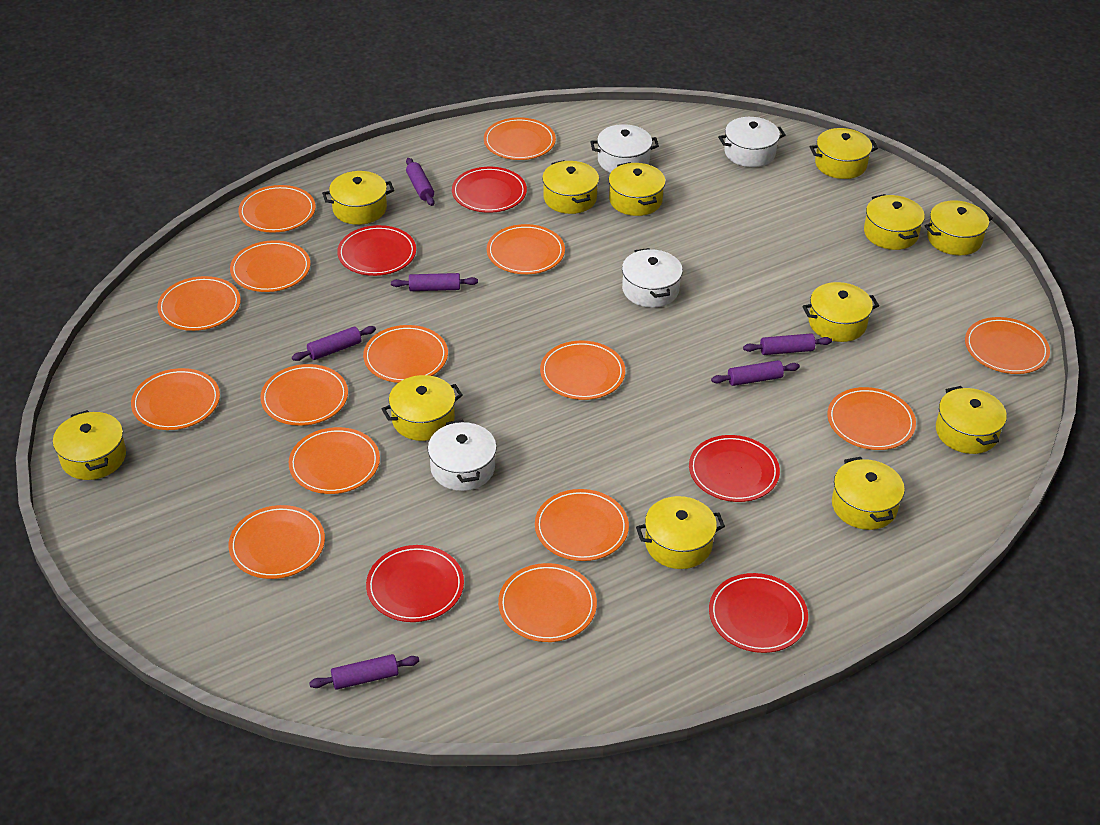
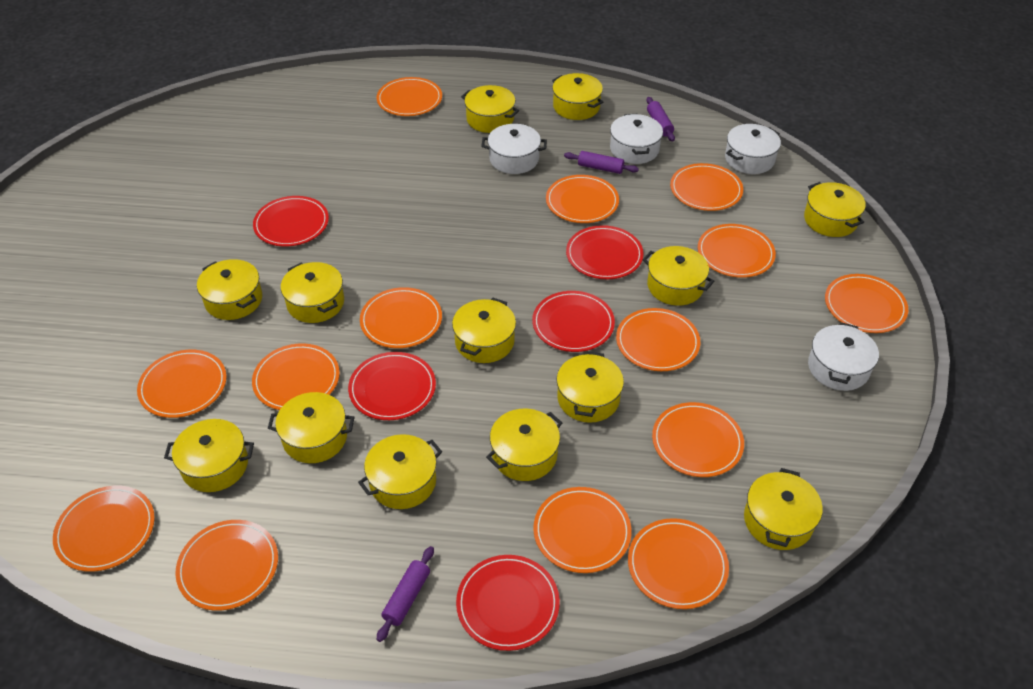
orange plate: [131,368,220,430] [157,276,241,331] [229,505,325,579] [230,240,310,292] [238,185,315,233] [260,364,348,426] [289,427,380,494] [363,325,448,383] [484,117,556,160] [487,224,565,274] [498,563,597,642] [535,489,629,561] [540,341,625,400] [827,387,916,450] [965,317,1050,374] = 15 -> [53,486,155,572] [137,350,227,418] [175,520,278,611] [252,343,340,410] [360,287,442,348] [377,77,442,116] [533,487,632,573] [546,175,619,223] [616,308,700,371] [628,518,729,609] [652,402,744,477] [670,163,743,211] [698,224,776,278] [825,274,908,333] = 14
purple rolling pin: [292,326,376,361] [309,654,419,690] [391,273,478,291] [406,158,435,206] [711,360,800,386] [743,333,832,355] = 6 -> [377,546,434,642] [564,151,639,174] [646,97,675,142] = 3
yellow pot: [53,410,126,480] [322,171,394,225] [382,375,463,441] [542,160,599,214] [608,162,666,216] [636,496,725,569] [802,282,879,342] [810,128,878,179] [832,457,905,530] [864,194,925,250] [924,200,993,255] [936,386,1007,454] = 12 -> [164,419,254,492] [197,259,262,320] [268,392,354,463] [281,262,344,323] [358,434,442,509] [452,298,516,363] [461,85,519,133] [486,409,562,481] [552,73,603,120] [556,351,624,423] [643,246,714,306] [744,468,823,550] [804,182,866,237] = 13

